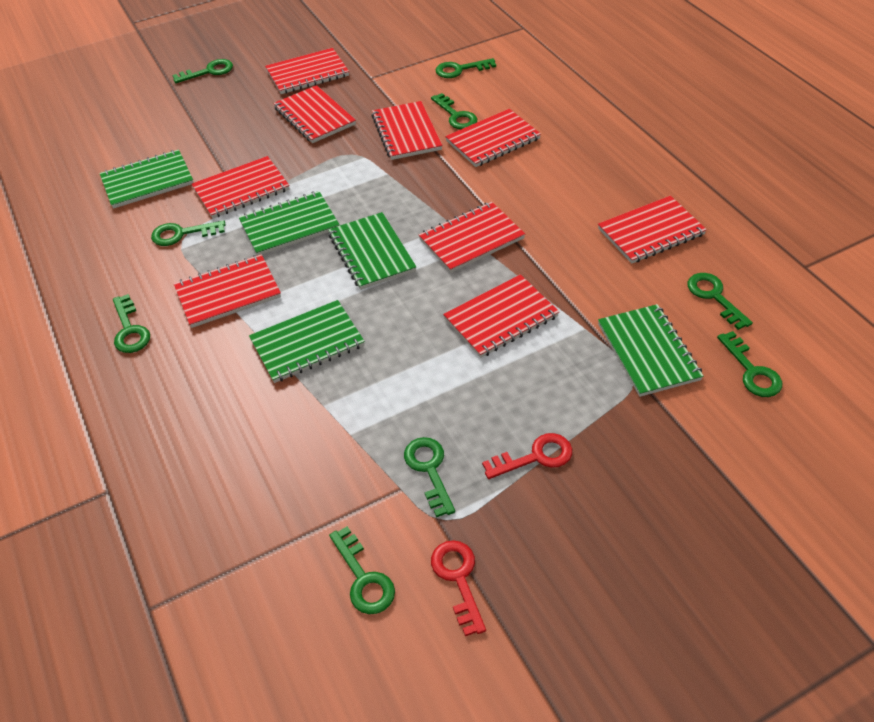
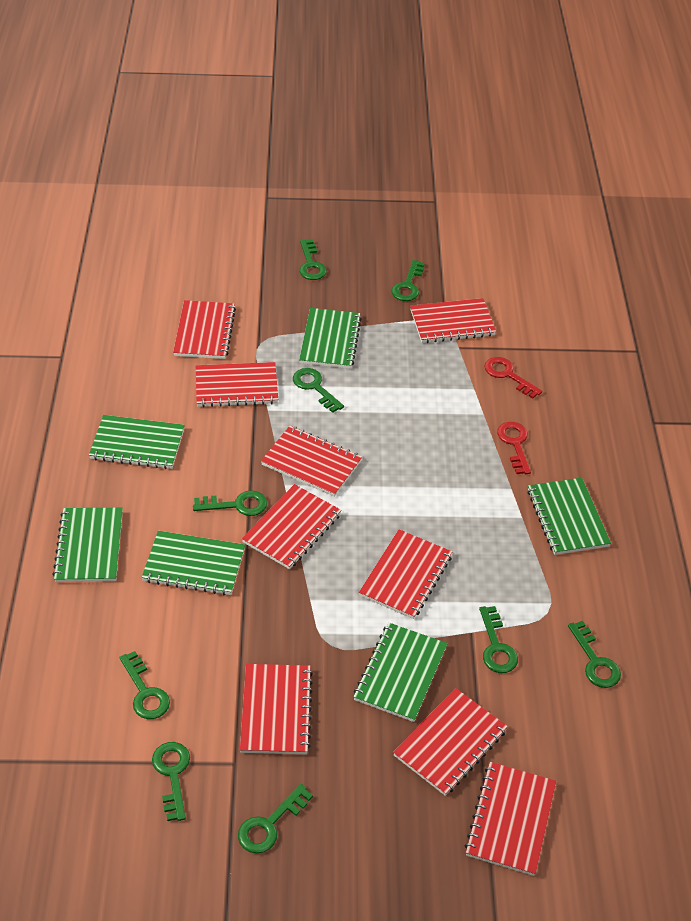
green notebook: [100,150,193,209] [239,191,340,255] [249,300,365,383] [328,212,416,290] [598,304,704,397] = 5 -> [52,508,123,582] [89,415,185,469] [142,531,245,595] [299,308,362,369] [353,623,448,722] [527,478,611,555] = 6

